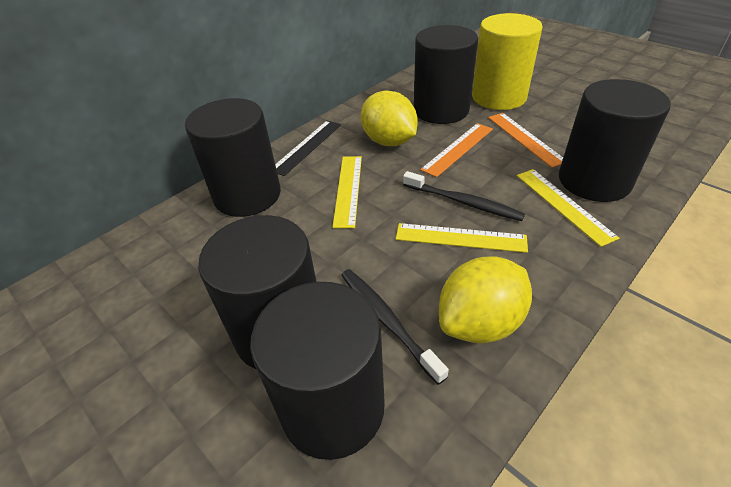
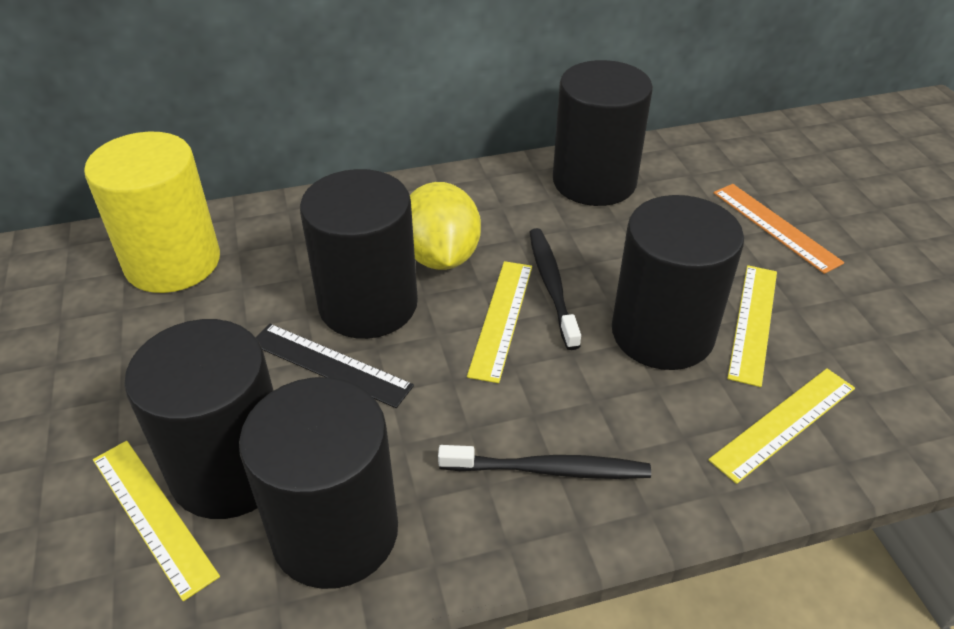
orange ruler: [420,123,493,177] [488,113,563,168] = 2 -> [714,184,844,274] = 1
yellow lemon: [361,91,418,146] [439,256,532,343] = 2 -> [410,182,481,270] = 1
yellow ruler: [332,156,362,228] [396,223,528,253] [517,169,620,247] = 3 -> [93,441,220,601] [467,261,532,383] [709,368,855,484] [728,265,777,387] = 4

